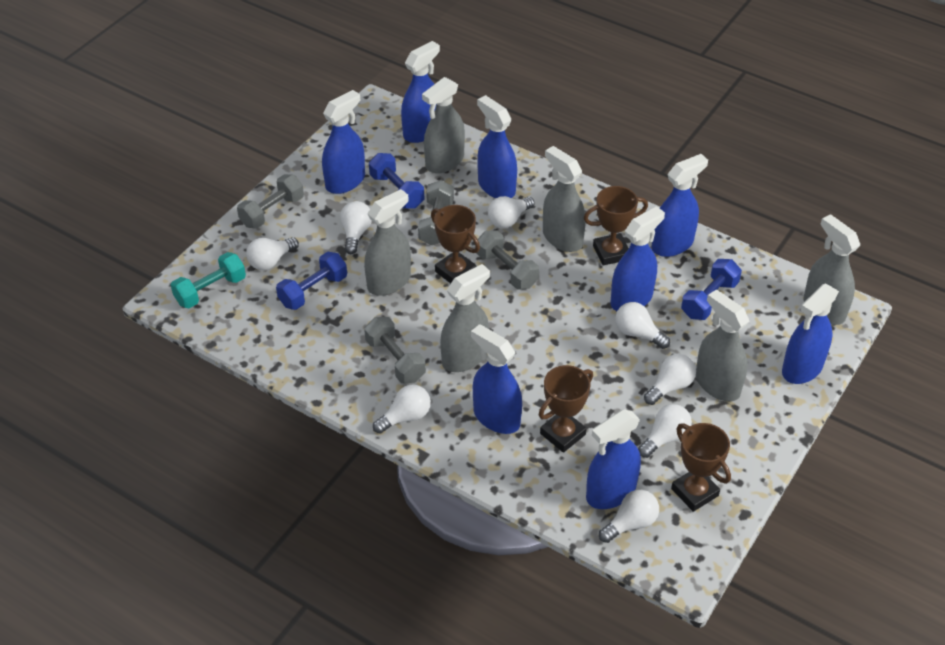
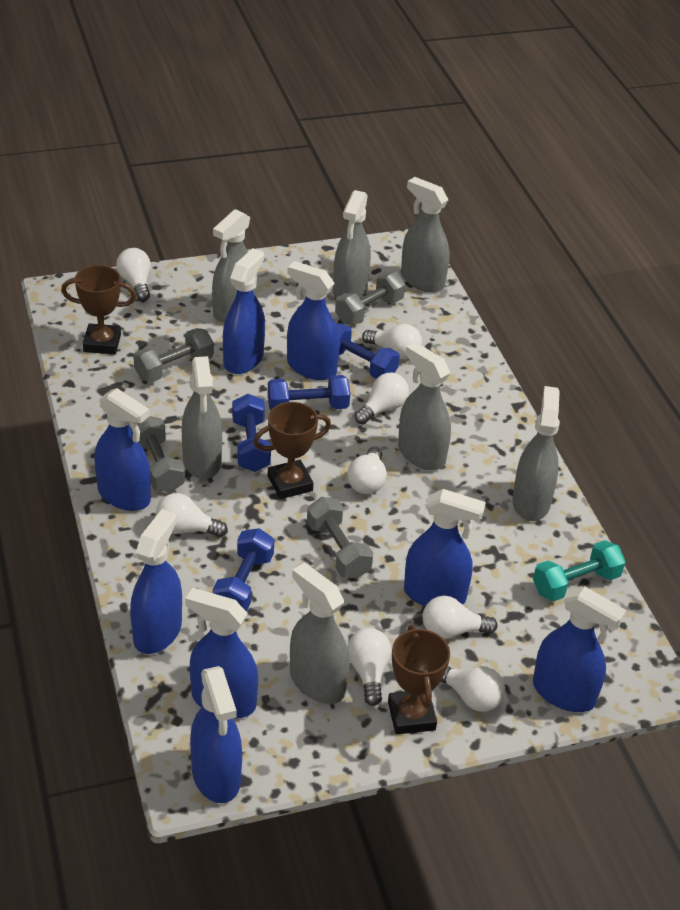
blue dumbbell: [276,252,347,310] [369,153,424,209] [681,259,742,320] = 3 -> [213,528,274,612] [232,394,271,472] [268,375,350,410] [336,323,400,379] = 4
brown trophy: [431,205,480,283] [538,365,593,453] [584,186,648,265] [671,423,731,512] = 4 -> [61,265,136,354] [253,402,331,499] [388,625,450,734] = 3
grey spray bottle: [364,189,411,296] [422,77,465,173] [440,264,490,372] [543,146,586,252] [696,290,749,401] [804,214,860,325] = 6 -> [182,356,222,479] [212,209,256,323] [290,563,349,704] [333,190,371,298] [398,342,451,470] [401,177,450,292] [512,386,560,521] = 7

